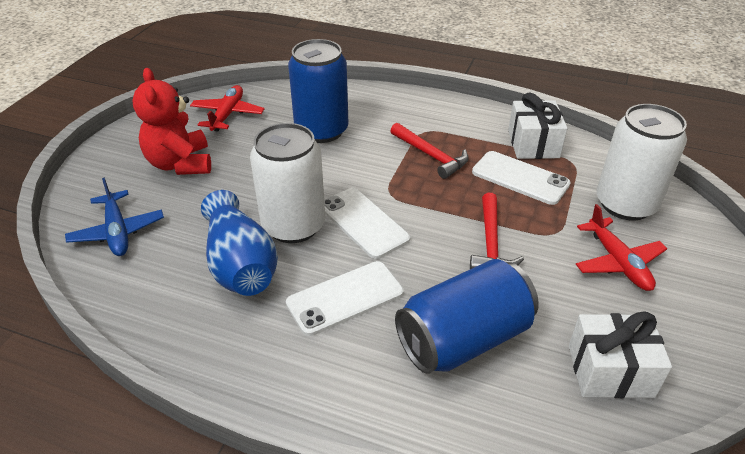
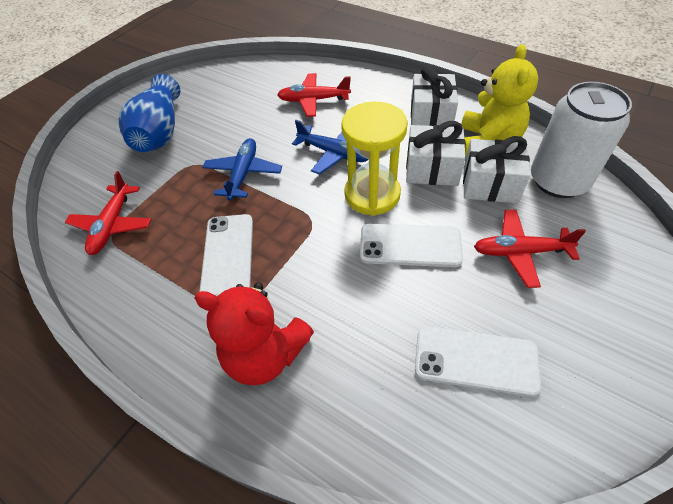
blue can: [288,39,348,143] [395,259,539,374] = 2 -> none = 0
blue plane: [65,177,164,256] = 1 -> [202,138,282,200] [292,120,368,175] = 2
red hammer: [390,123,469,179] [470,193,524,269] = 2 -> none = 0
red plane: [190,85,264,132] [576,204,667,291] = 2 -> [65,171,151,255] [277,73,351,117] [474,210,586,288] = 3
white can: [250,123,325,243] [596,104,687,221] = 2 -> [531,82,632,198] = 1
white gift: [508,93,568,159] [569,312,672,398] = 2 -> [406,121,466,186] [411,66,458,127] [463,136,531,203] = 3
yellow hourglass: none = 0 -> [341,102,408,216] = 1
yellow teddy bear: none = 0 -> [461,44,538,157] = 1

